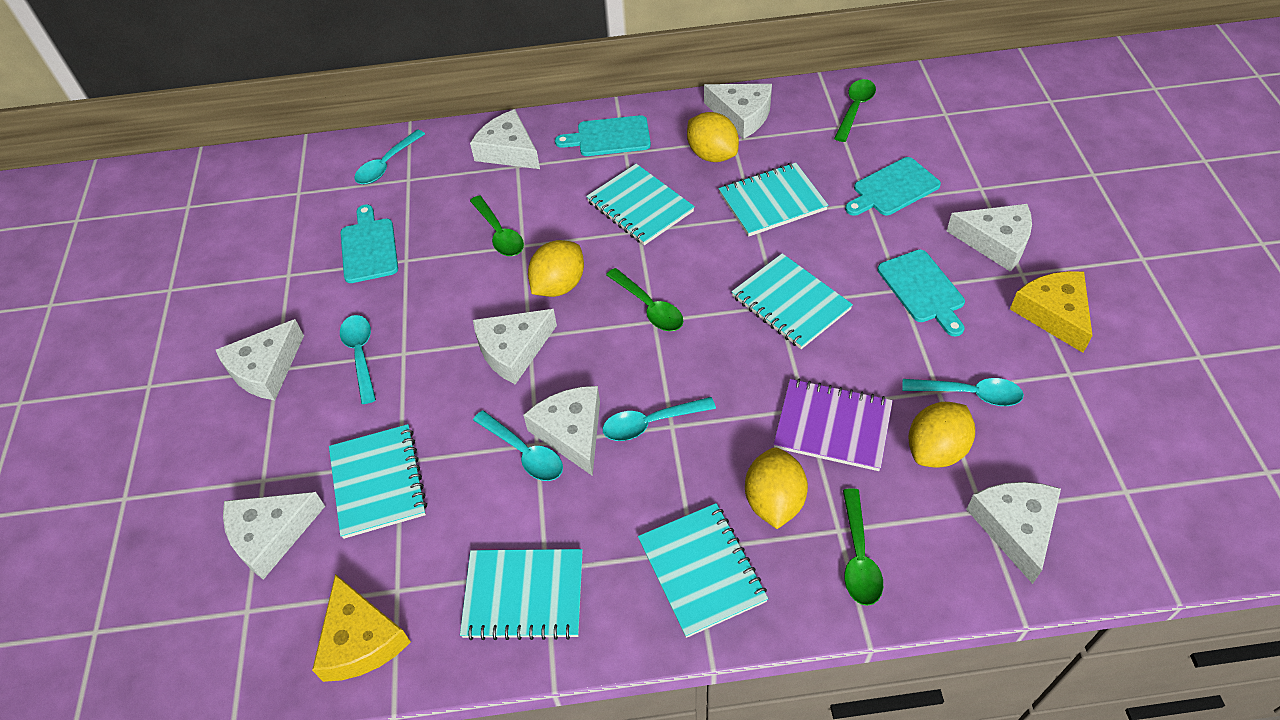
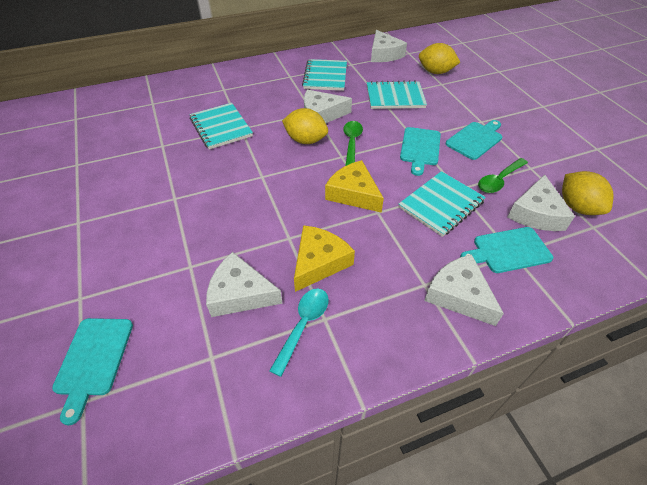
green spoon: [470,195,524,256] [606,268,683,331] [834,79,876,142] [843,488,883,606] = 4 -> [343,121,363,166] [478,158,528,193] = 2
purple notebook: [773,379,893,471] = 1 -> none = 0
turquoise notebook: [329,424,427,539] [460,549,583,640] [586,164,695,245] [638,503,768,638] [719,163,828,237] [731,253,853,349] = 6 -> [190,103,253,149] [302,59,347,91] [367,80,427,109] [399,171,486,237] = 4
turquoise spoon: [340,315,376,404] [354,130,425,184] [473,410,563,481] [603,397,716,441] [902,378,1024,406] = 5 -> [269,289,329,377] = 1
white cheese: [216,319,304,400] [223,492,325,580] [470,109,540,169] [473,309,557,384] [523,386,600,476] [704,84,772,139] [947,204,1032,272] [966,482,1061,584] = 8 -> [206,252,283,317] [304,90,352,123] [371,30,407,62] [424,254,504,326] [507,175,575,231] = 5
yellow lemon: [528,240,584,297] [687,112,739,162] [745,447,808,529] [908,402,975,468] = 4 -> [282,108,328,144] [419,43,461,74] [562,171,614,215] = 3

